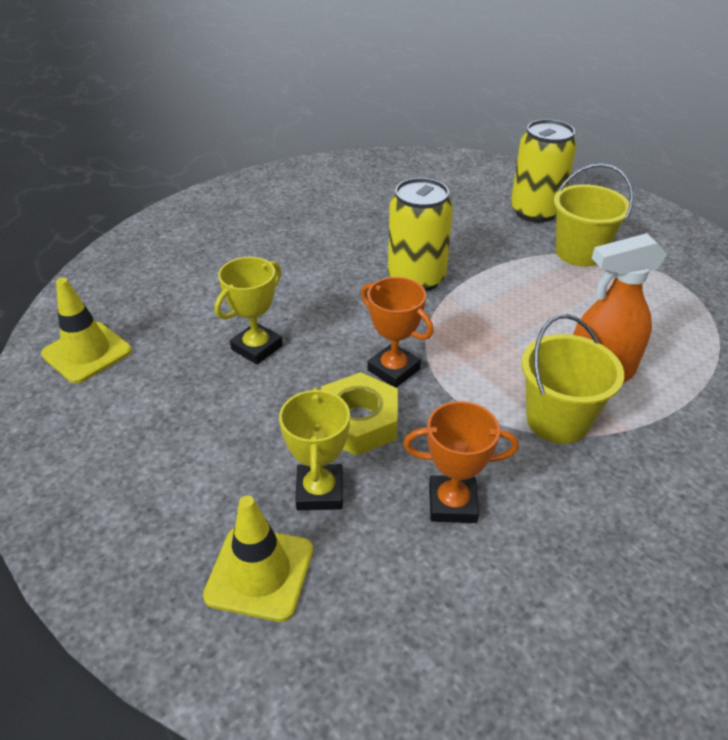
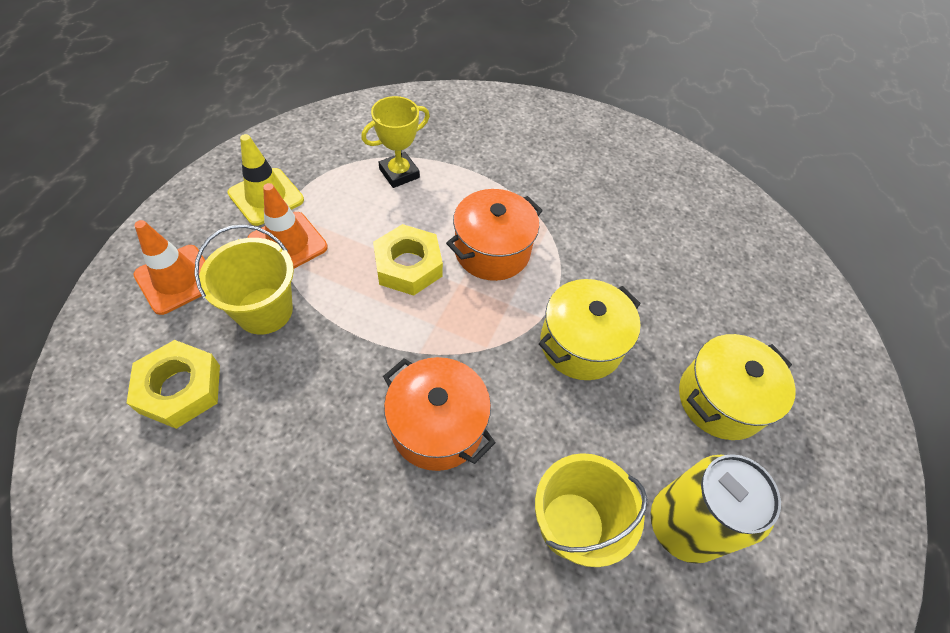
orange pot: none = 0 -> [383,357,495,471] [446,189,543,281] = 2
orange spray bottle: [573,233,667,383] = 1 -> none = 0
orange traffic cone: none = 0 -> [133,220,206,315] [248,183,328,269] = 2
orange trophy: [361,277,433,388] [403,401,519,523] = 2 -> none = 0
yellow can: [388,178,453,291] [511,119,577,223] = 2 -> [651,454,781,564] = 1
yellow nut: [321,372,398,456] = 1 -> [127,340,220,429] [373,224,443,296] = 2
yellow pot: none = 0 -> [539,279,641,380] [679,334,796,440] = 2
yellow traffic cone: [41,278,132,384] [203,495,313,622] = 2 -> [227,134,304,226] = 1
yellow trophy: [215,257,283,365] [279,387,350,510] = 2 -> [361,96,430,188] = 1

